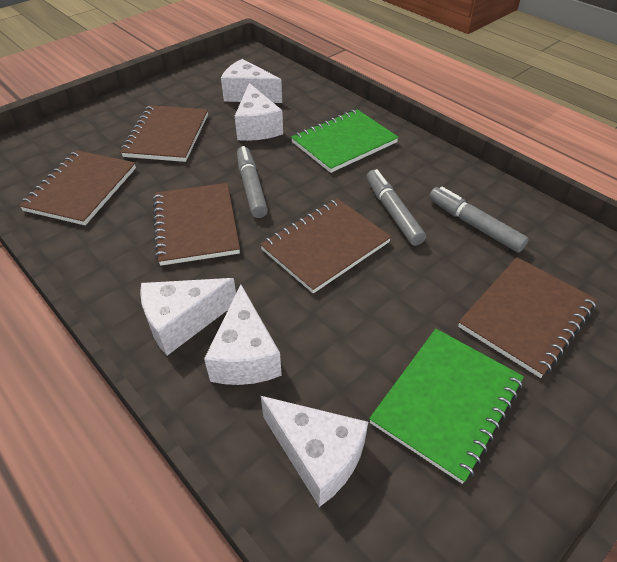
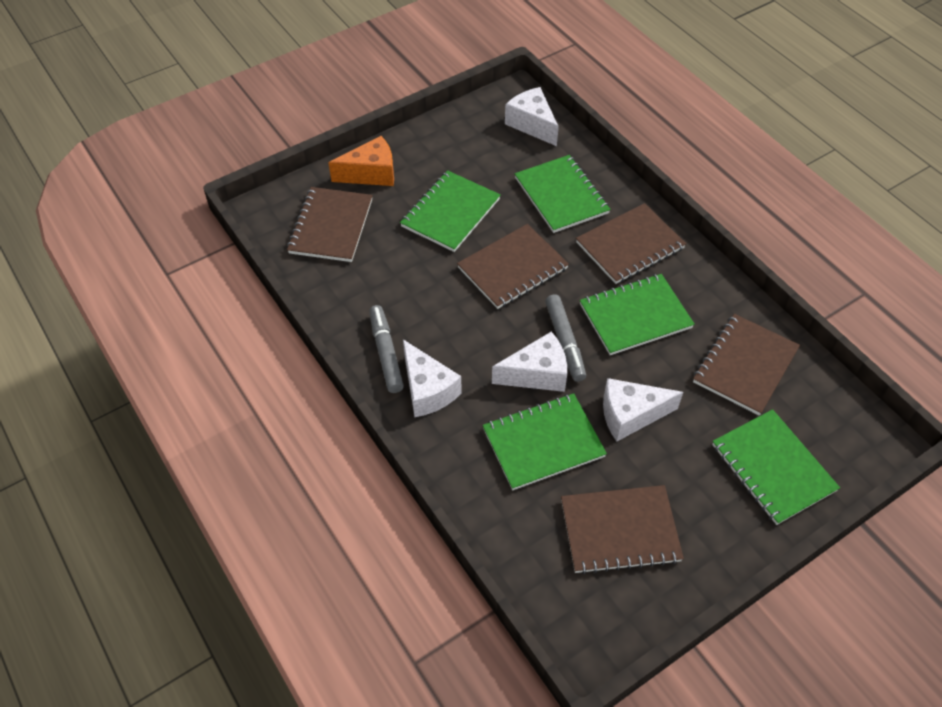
green notebook: [291,109,399,173] [369,329,524,484] = 2 -> [400,170,501,252] [483,393,607,490] [515,155,610,233] [580,274,695,355] [712,409,840,525] = 5
grey marker: [237,146,268,218] [367,169,426,246] [429,187,529,253] = 3 -> [369,305,404,393] [545,294,586,382] = 2
orange cheese: none = 0 -> [328,136,394,186] = 1
white cheese: [140,278,236,356] [204,285,282,385] [221,59,282,103] [235,83,283,141] [261,396,368,507] = 5 -> [403,340,462,417] [492,332,567,392] [505,87,559,146] [603,378,683,442] = 4

